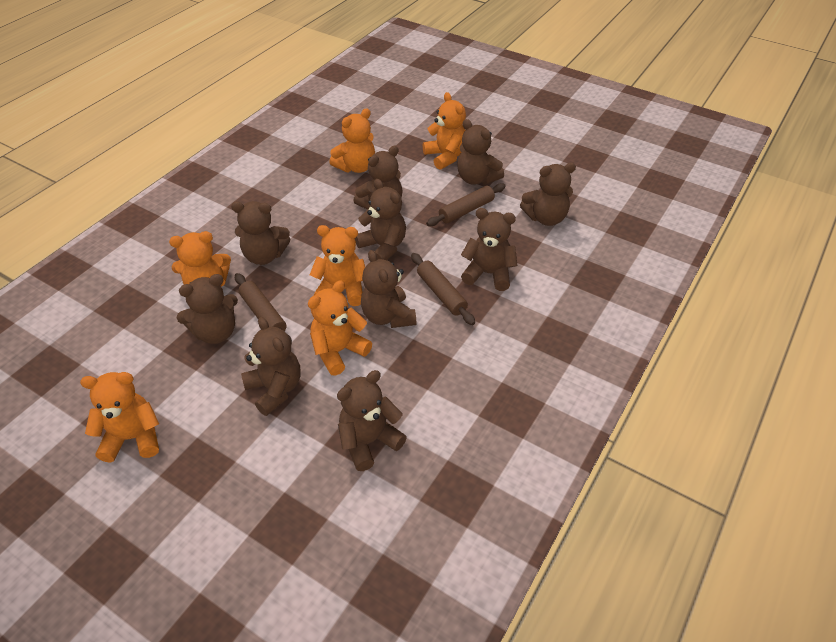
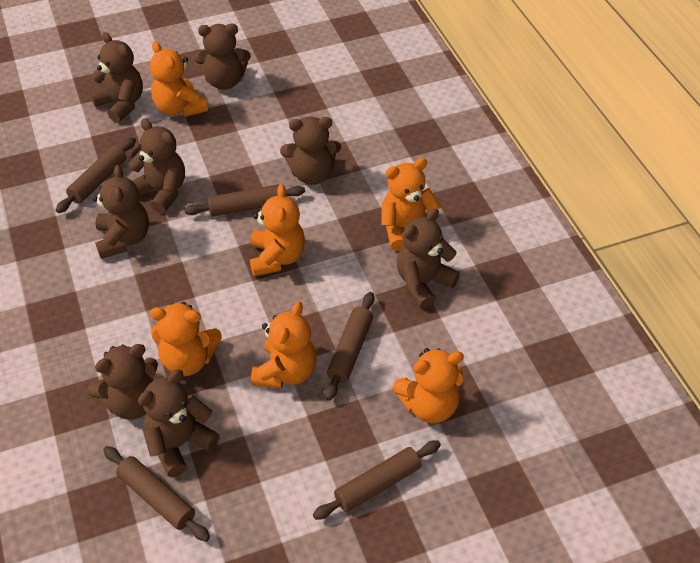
brown rolling pin: [235,273,292,345] [411,253,475,325] [426,183,506,226] = 3 -> [56,137,136,213] [103,446,210,542] [185,184,305,217] [313,440,441,520] [325,292,375,401] = 5
brown teddy bear: [176,274,238,344] [231,201,290,265] [241,317,301,416] [337,370,407,471] [353,146,403,210] [355,179,406,260] [361,250,416,328] [457,119,504,185] [461,208,518,291] [520,162,576,226] = 10 -> [87,344,158,420] [90,32,143,123] [93,165,149,259] [129,119,185,214] [138,370,220,477] [194,23,251,90] [280,116,341,185] [397,208,460,309] = 8

